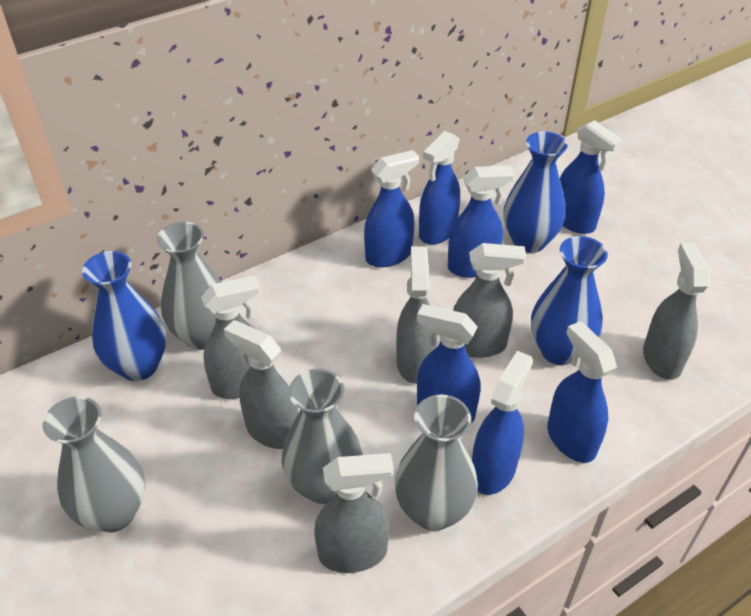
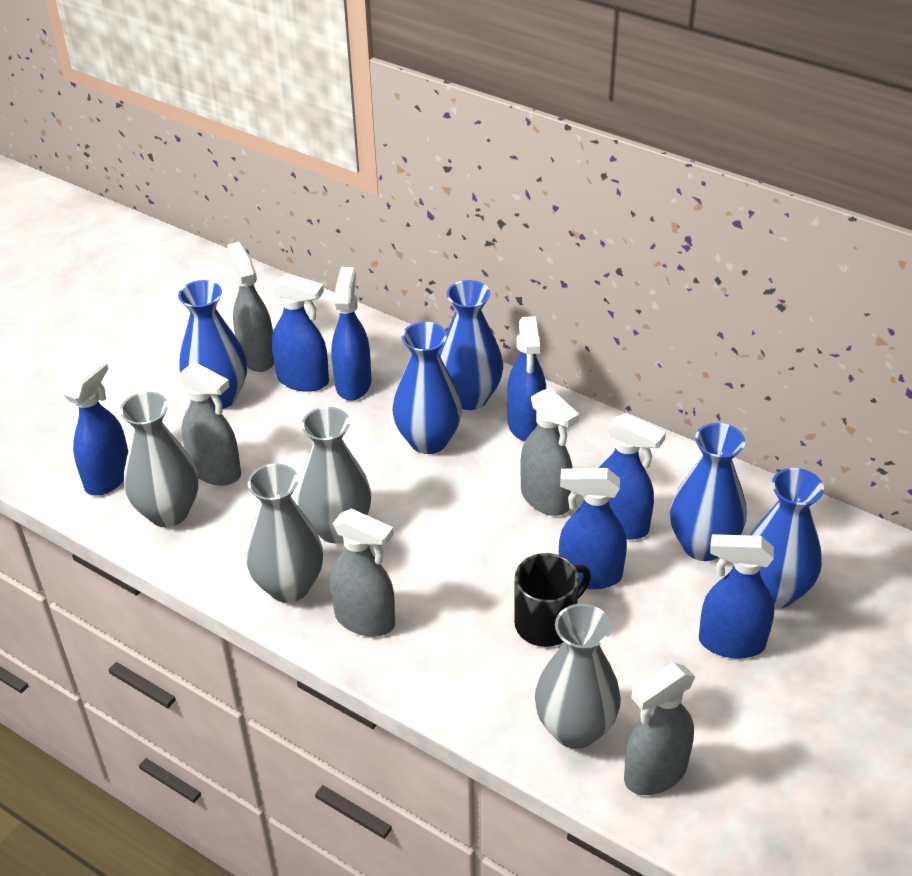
black mug: none = 0 -> [514,553,591,647] = 1
blue vase: [82,251,166,381] [504,132,568,253] [531,236,608,365] = 3 -> [178,280,247,409] [392,322,462,454] [438,280,503,410] [670,423,747,561] [750,468,824,608] = 5
grey spray bottle: [201,276,261,399] [224,320,299,449] [314,453,394,573] [396,246,437,384] [453,243,526,358] [643,243,710,380] = 6 -> [178,362,241,486] [227,242,274,372] [330,508,395,637] [520,388,579,516] [624,663,695,795] = 5

